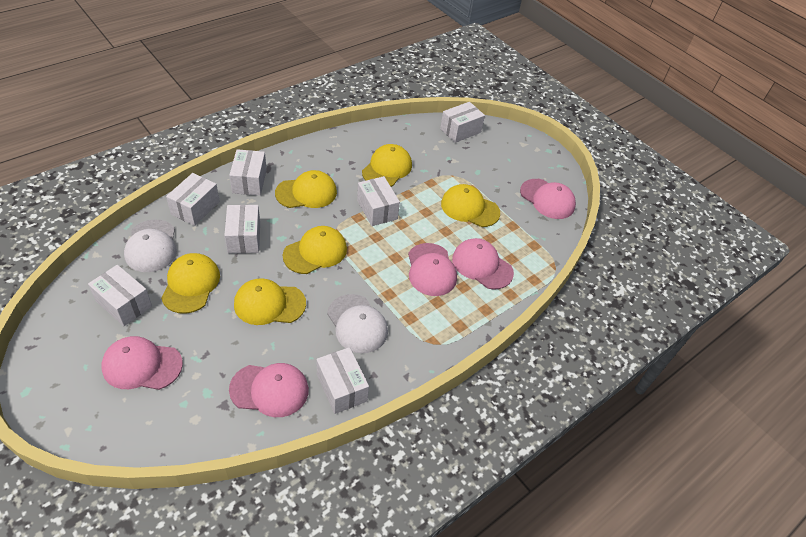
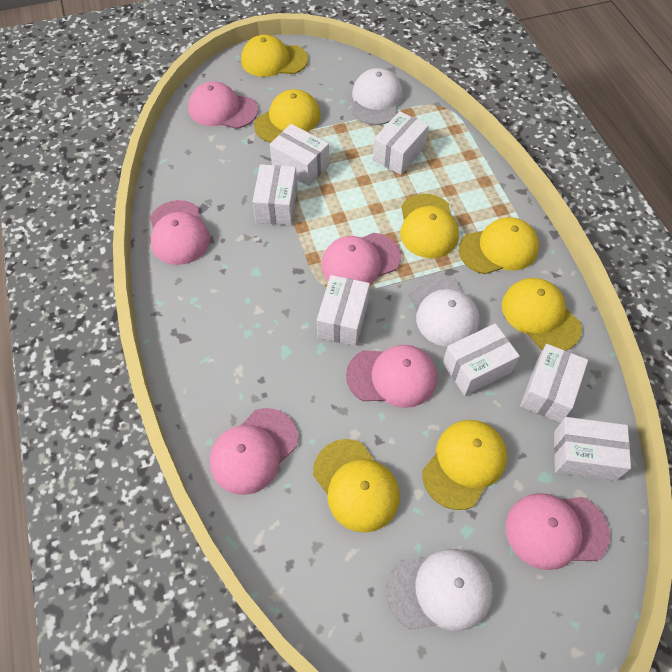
pink cap: [101,336,183,390] [229,363,309,417] [408,243,457,296] [452,238,514,290] [520,179,576,219] = 5 -> [150,200,210,265] [188,81,258,129] [210,408,298,495] [322,233,401,285] [346,345,437,408] [506,493,610,570] = 6
white cap: [124,219,177,272] [327,294,388,353] = 2 -> [352,68,403,125] [386,549,493,631] [409,273,479,347] = 3
yellow cap: [161,253,220,314] [234,278,306,325] [275,170,337,208] [283,226,347,274] [362,144,412,187] [441,184,500,227] = 6 -> [241,35,308,77] [254,89,321,143] [313,439,400,532] [400,194,459,258] [422,420,507,510] [459,217,539,274] [502,278,582,350] = 7

